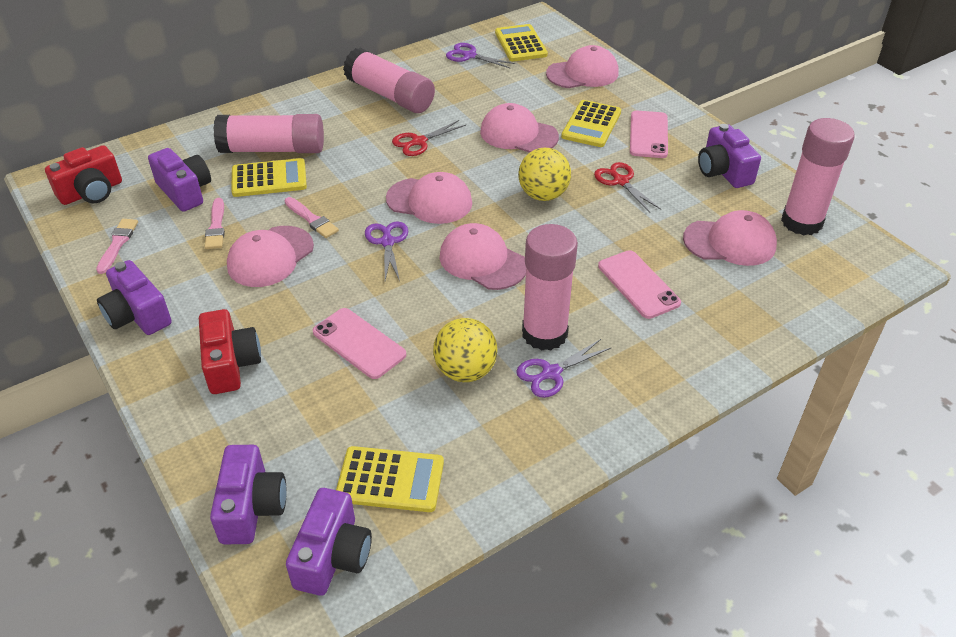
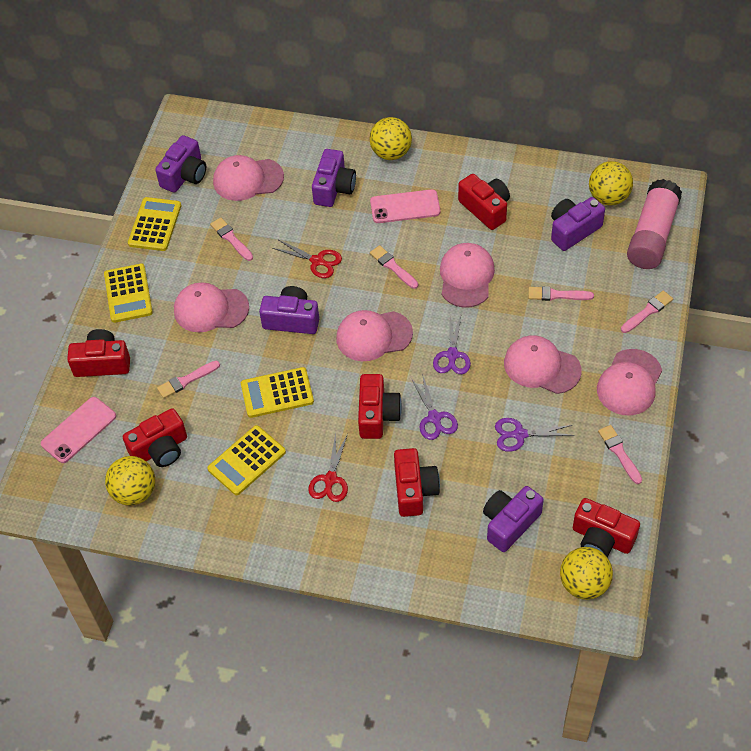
pink brush: [96,219,138,274] [205,198,225,249] [285,197,339,238] = 3 -> [157,361,220,398] [210,217,253,261] [370,245,418,289] [528,286,594,301] [598,425,642,484] [621,290,673,333] = 6
pink glue stick: [214,114,324,153] [343,47,435,113] [522,224,578,351] [781,118,855,235] = 4 -> [627,179,682,269] = 1
pink phone: [313,308,406,379] [598,250,681,319] [630,111,668,158] = 3 -> [41,397,116,463] [370,189,440,223] = 2
red camera: [45,145,122,205] [199,309,261,394] = 2 -> [67,329,130,377] [123,408,187,467] [358,374,402,439] [394,448,440,517] [458,174,510,230] [573,498,640,557] = 6
yellow ball: [433,318,498,382] [518,148,571,201] = 2 -> [105,456,155,506] [369,117,412,160] [560,547,613,600] [589,161,633,206] = 4

